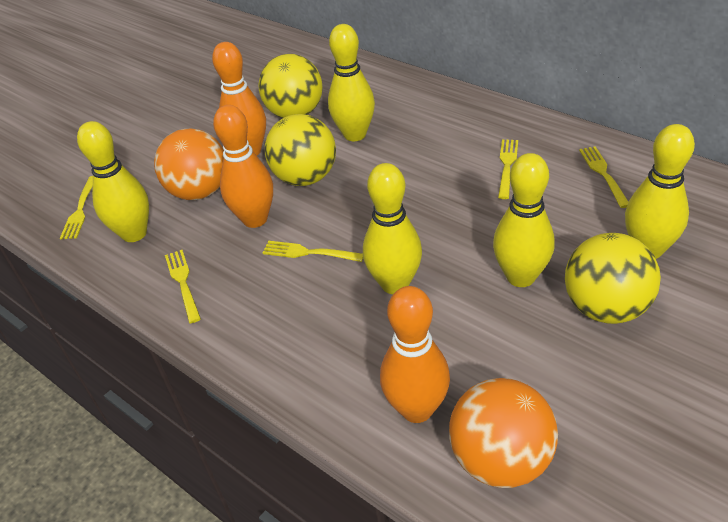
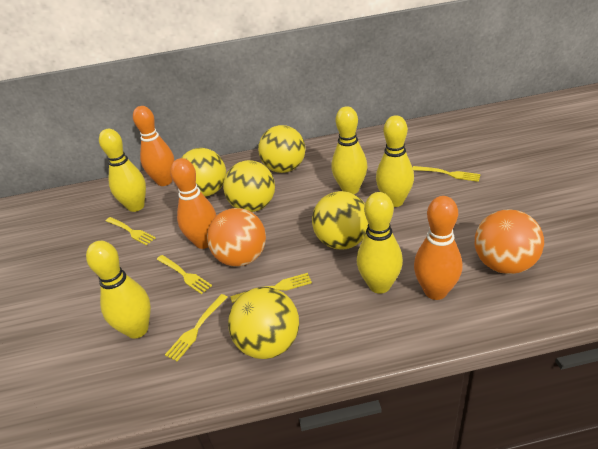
yellow ball: [258,54,323,118] [265,114,336,186] [565,233,661,324] = 3 -> [181,148,226,197] [223,160,275,212] [228,287,299,359] [258,125,305,173] [312,191,368,249] = 5

